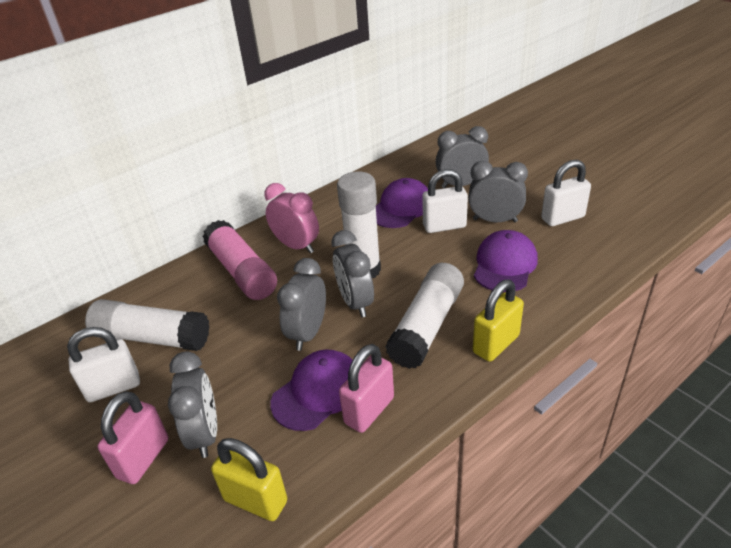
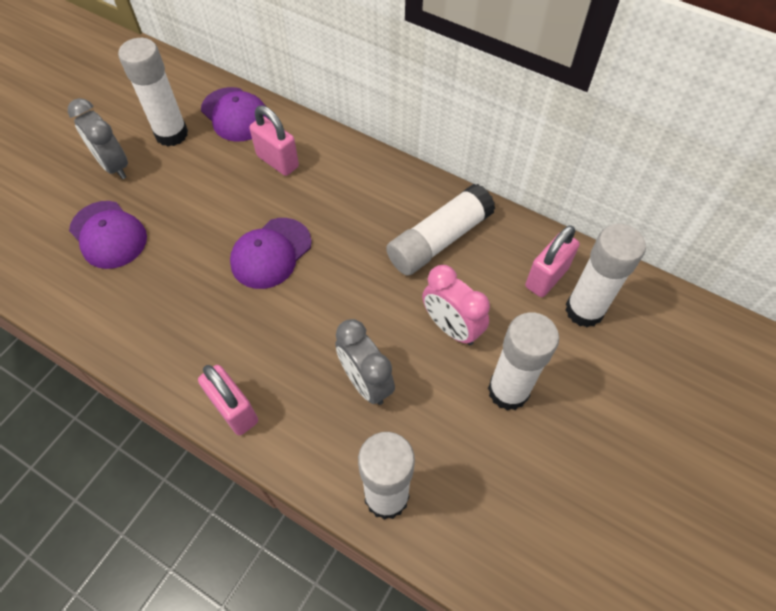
grey clock: [168,351,217,458] [277,258,326,351] [331,230,374,317] [436,126,489,188] [468,161,528,222] = 5 -> [68,98,128,179] [335,319,395,405] = 2
pink glue stick: [203,220,277,300] = 1 -> none = 0
pink padlock: [97,391,168,484] [339,344,394,433] = 2 -> [198,365,258,435] [249,106,299,176] [525,226,580,297] = 3
white glue stick: [85,299,210,351] [337,171,381,278] [385,263,464,369] = 3 -> [118,38,188,146] [358,432,415,520] [386,184,495,276] [488,312,559,411] [565,224,646,327] = 5
white padlock: [67,327,140,402] [422,169,468,233] [541,160,591,226] = 3 -> none = 0
yellow padlock: [211,438,287,521] [473,280,524,362] = 2 -> none = 0

